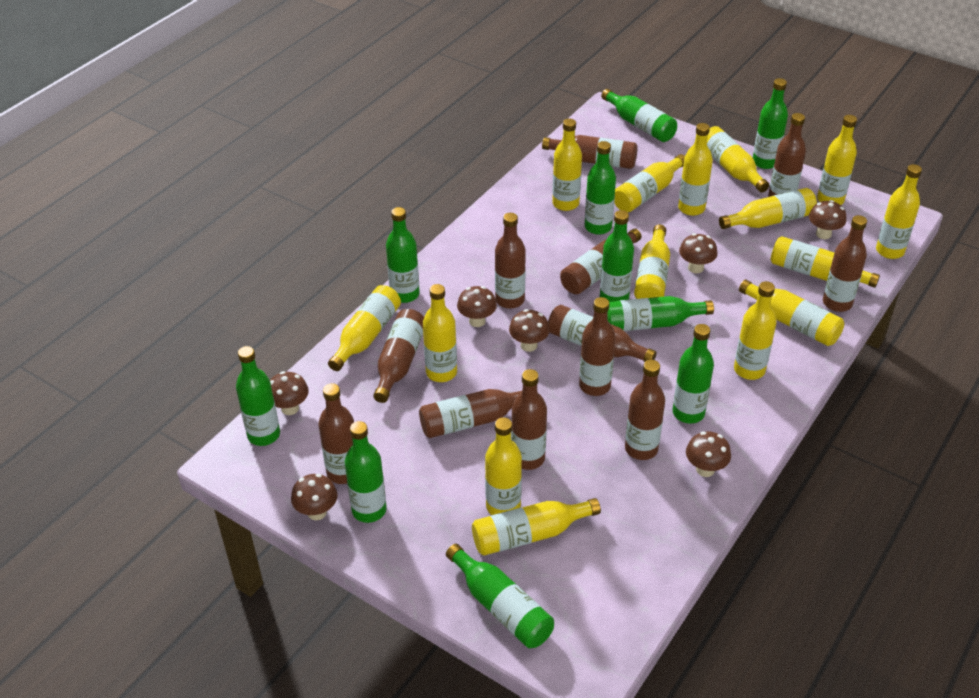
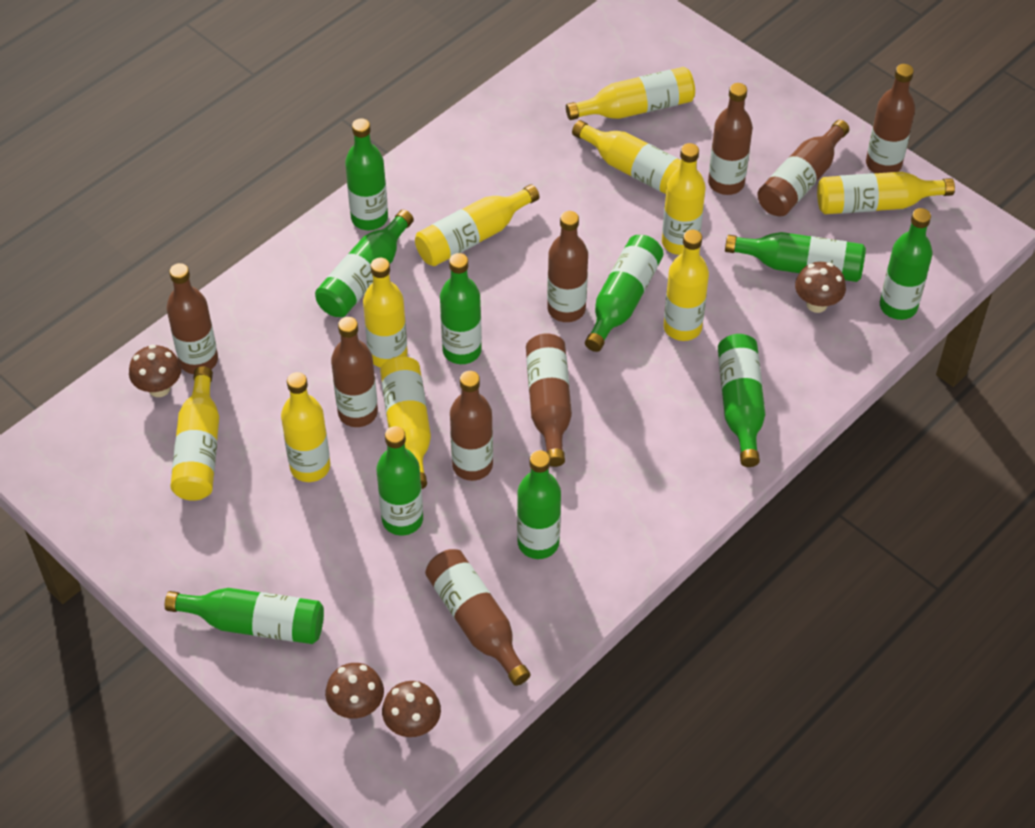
brown bottle: [318,383,354,484] [373,309,424,403] [419,389,522,438] [495,213,526,309] [511,369,547,470] [542,135,638,169] [548,305,657,362] [560,229,642,294] [579,297,616,396] [625,360,665,460] [768,113,806,197] [823,215,867,312] = 12 -> [166,263,218,374] [331,317,378,427] [425,549,531,686] [450,371,493,481] [526,333,572,467] [547,211,588,322] [708,83,753,195] [757,120,849,216] [866,64,915,173] = 9
brown mushroom: [270,371,309,415] [291,474,337,520] [457,286,497,327] [509,309,550,352] [679,233,718,273] [686,431,731,477] [809,200,846,239] = 7 -> [129,345,182,397] [325,663,384,718] [382,681,441,737] [795,262,846,313] = 4
yellow bottle: [328,285,401,371] [423,284,457,382] [472,498,601,556] [485,417,522,515] [552,119,582,211] [614,154,685,212] [634,224,670,299] [678,123,713,216] [707,126,769,193] [719,188,817,229] [734,281,777,380] [739,280,844,346] [771,236,880,288] [817,115,857,205] [876,164,922,259] = 15 -> [170,366,219,501] [281,372,330,482] [363,258,408,368] [380,356,431,489] [415,184,539,266] [566,67,695,120] [572,120,681,194] [662,143,706,255] [663,230,709,341] [817,172,955,214] = 10

